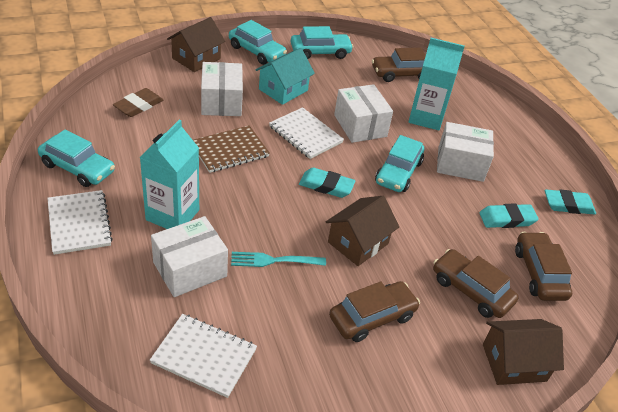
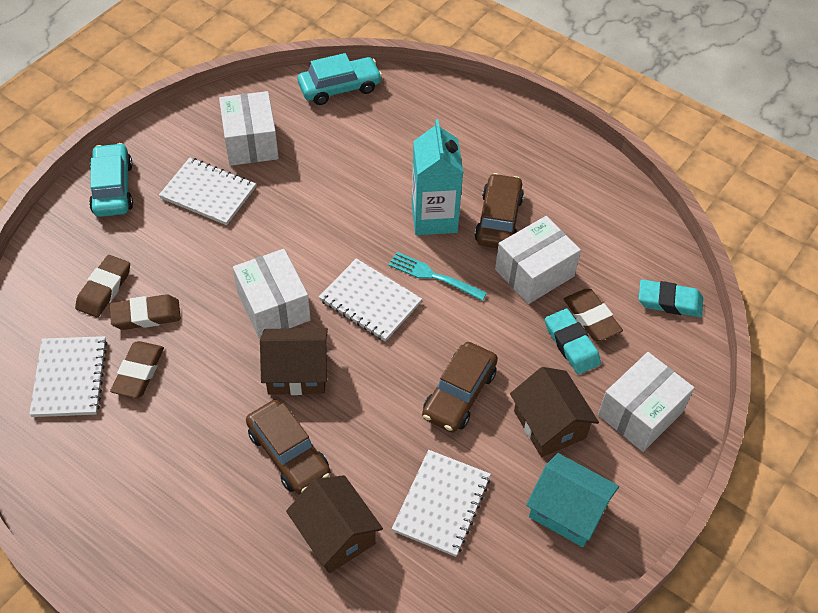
brown car: [329,281,420,342] [372,48,426,82] [433,249,519,318] [515,232,572,301] = 4 -> [246,400,331,495] [422,342,498,433] [474,173,524,248] = 3
brown eraser: [113,88,163,117] = 1 -> [75,255,130,317] [110,294,181,330] [110,341,164,398] [564,289,623,341] = 4
brown notebook: [193,126,270,173] = 1 -> none = 0
turquoise car: [38,129,115,187] [229,20,287,65] [291,26,353,59] [375,135,424,192] = 4 -> [89,143,133,217] [298,53,382,105] = 2
turquoise carton: [139,120,199,229] [408,38,465,130] = 2 -> [411,119,463,235] = 1
turquoise eraser: [299,168,355,198] [479,203,539,228] [545,189,596,215] = 3 -> [545,309,601,374] [639,279,703,317] = 2
white notebook: [47,190,113,255] [150,314,257,398] [269,107,344,159] = 3 -> [29,336,108,417] [159,158,256,225] [319,258,422,342] [392,450,491,557] = 4

